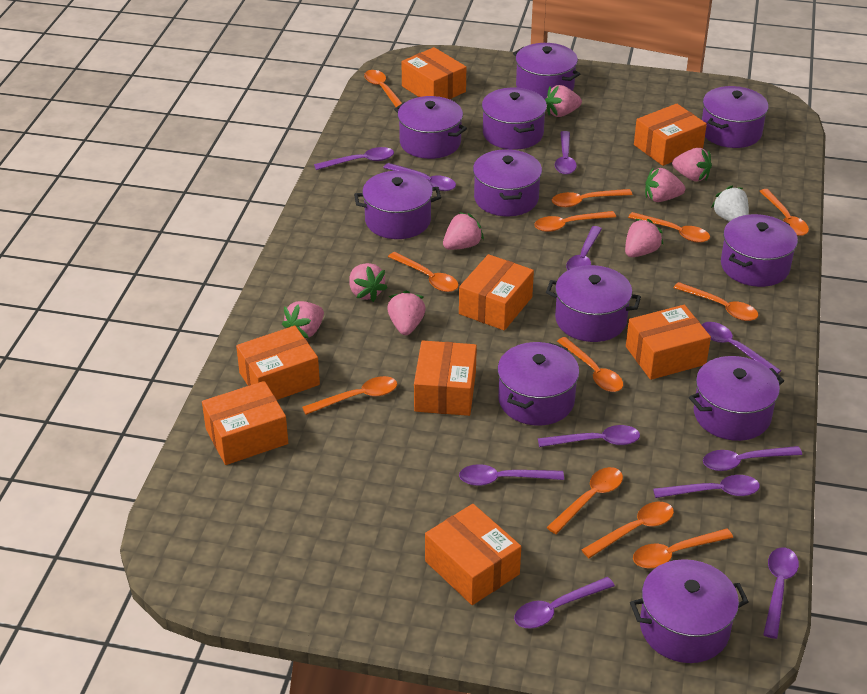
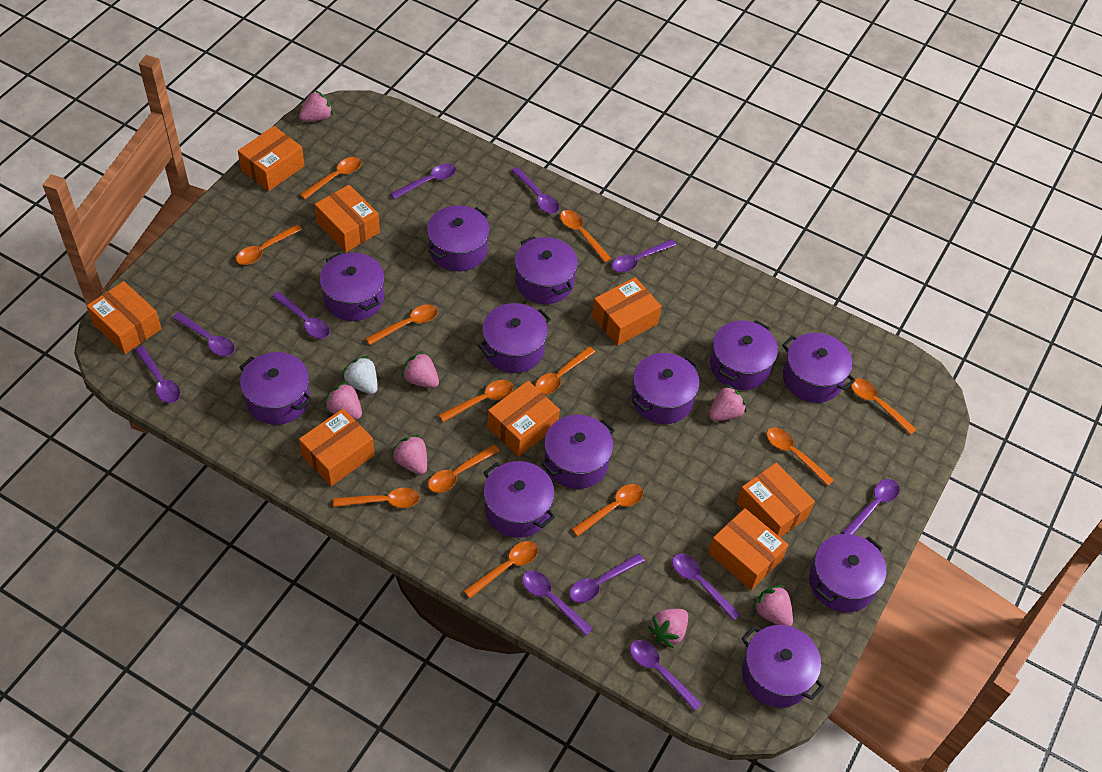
pink strawberry: [282,301,324,339] [349,263,387,302] [387,290,426,335] [443,212,484,250] [545,85,582,117] [625,219,664,257] [645,168,685,202] [672,148,712,181] = 8 -> [299,90,333,122] [324,382,362,420] [391,434,427,475] [401,351,439,388] [648,609,688,649] [709,385,746,421] [752,585,793,627] = 7
purple pot: [354,171,441,239] [394,96,467,159] [473,149,542,216] [482,88,547,150] [497,342,579,425] [513,43,580,99] [546,265,641,342] [630,559,748,663] [689,356,784,441] [702,86,769,148] [721,214,798,287] = 11 -> [239,352,312,425] [320,252,385,321] [427,205,489,271] [478,303,551,373] [483,461,555,538] [515,236,578,304] [542,415,615,489] [632,353,700,424] [710,320,778,390] [741,625,824,708] [782,333,856,403] [809,534,887,612] = 12

